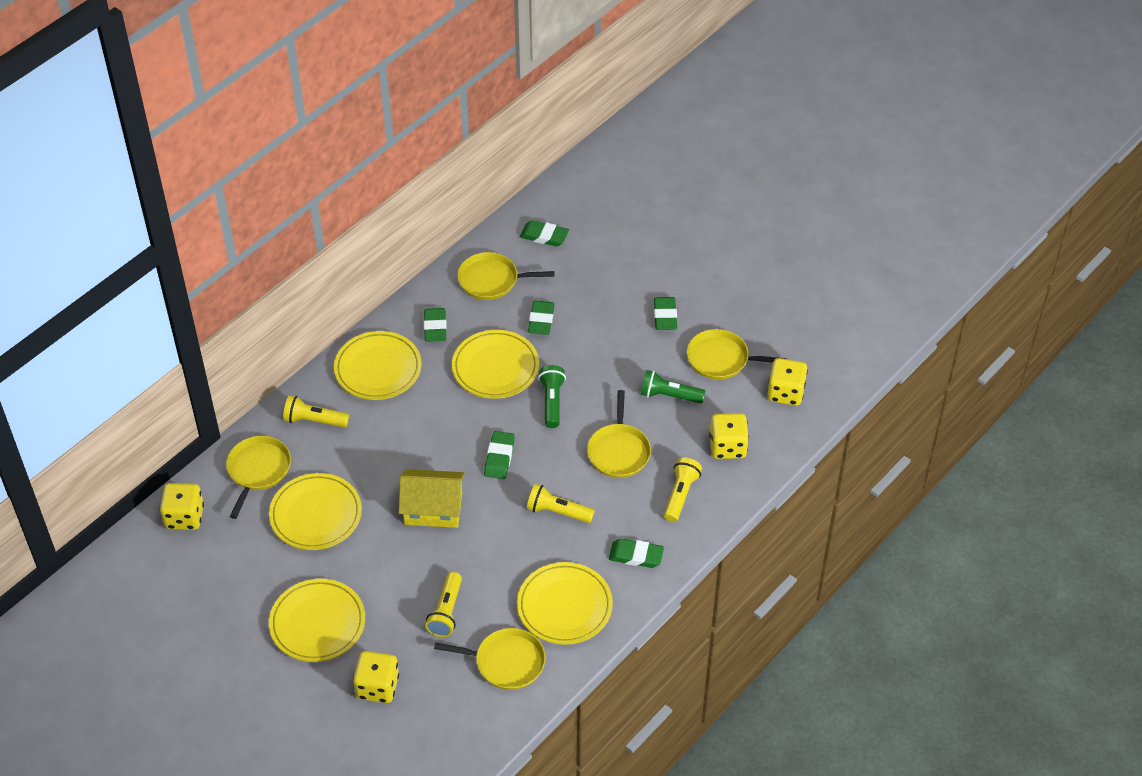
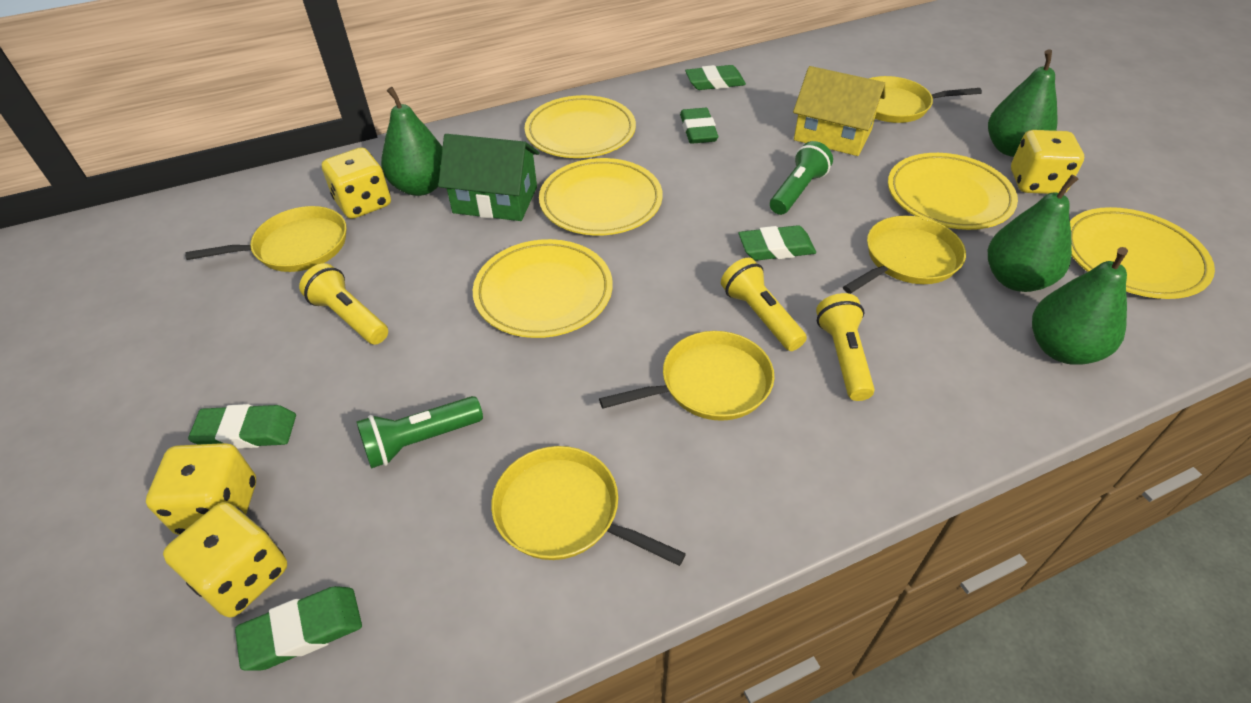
green eraser: [424,308,447,342] [484,431,515,479] [520,220,569,247] [528,301,555,335] [609,539,664,568] [654,297,677,330] = 6 -> [188,404,296,449] [235,586,362,671] [680,108,718,144] [685,65,746,90] [738,225,816,261] = 5
green house: none = 0 -> [438,134,539,221] = 1
green pear: none = 0 -> [381,87,443,196] [988,50,1058,157] [988,175,1078,292] [1032,247,1128,365] = 4
yellow flashlight: [283,395,349,428] [425,572,462,637] [527,484,595,523] [664,457,702,522] = 4 -> [299,263,388,345] [721,258,807,351] [816,293,875,401] = 3

